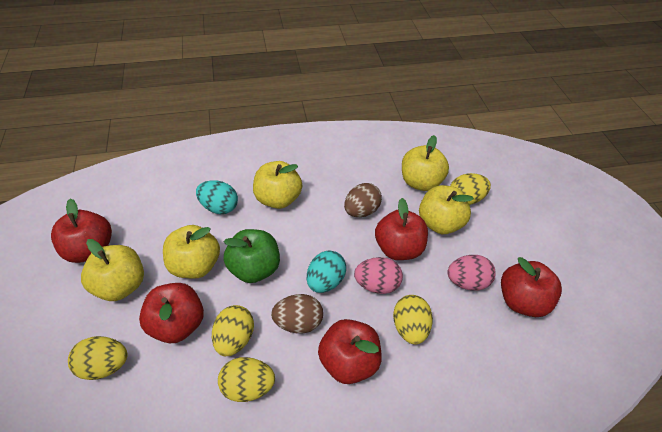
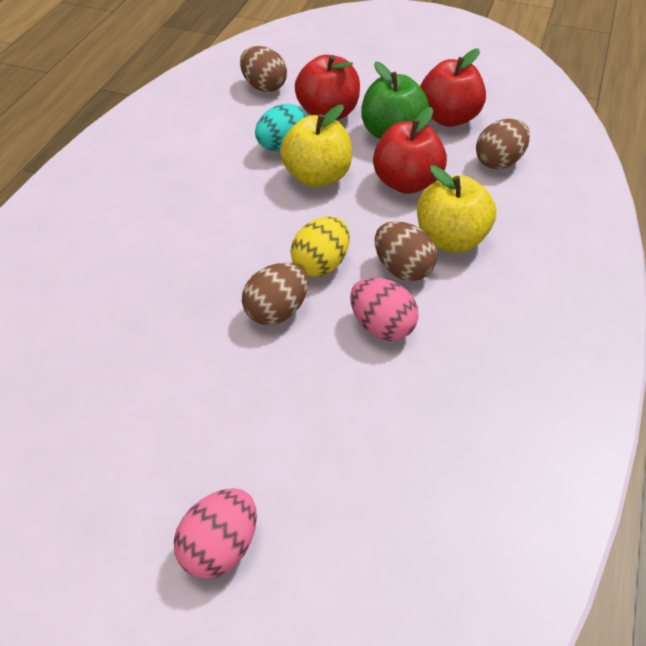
brown egg: [271,294,323,334] [344,183,382,217] = 2 -> [240,46,287,92] [242,263,308,325] [375,221,437,281] [476,119,530,169] = 4
red apple: [51,199,112,263] [139,283,204,343] [318,319,382,384] [375,198,428,260] [501,257,562,317] = 5 -> [295,55,360,120] [373,107,447,194] [420,48,486,127] = 3
turquoise egg: [196,180,238,214] [307,251,346,293] = 2 -> [255,104,307,151] = 1
yellow apple: [81,239,144,301] [163,225,220,279] [253,161,302,209] [402,135,449,191] [419,185,474,234] = 5 -> [280,105,352,188] [417,165,496,253] = 2
yellow egg: [68,336,128,380] [212,305,254,356] [218,357,275,402] [393,295,433,344] [450,173,491,205] = 5 -> [291,216,350,277] = 1

